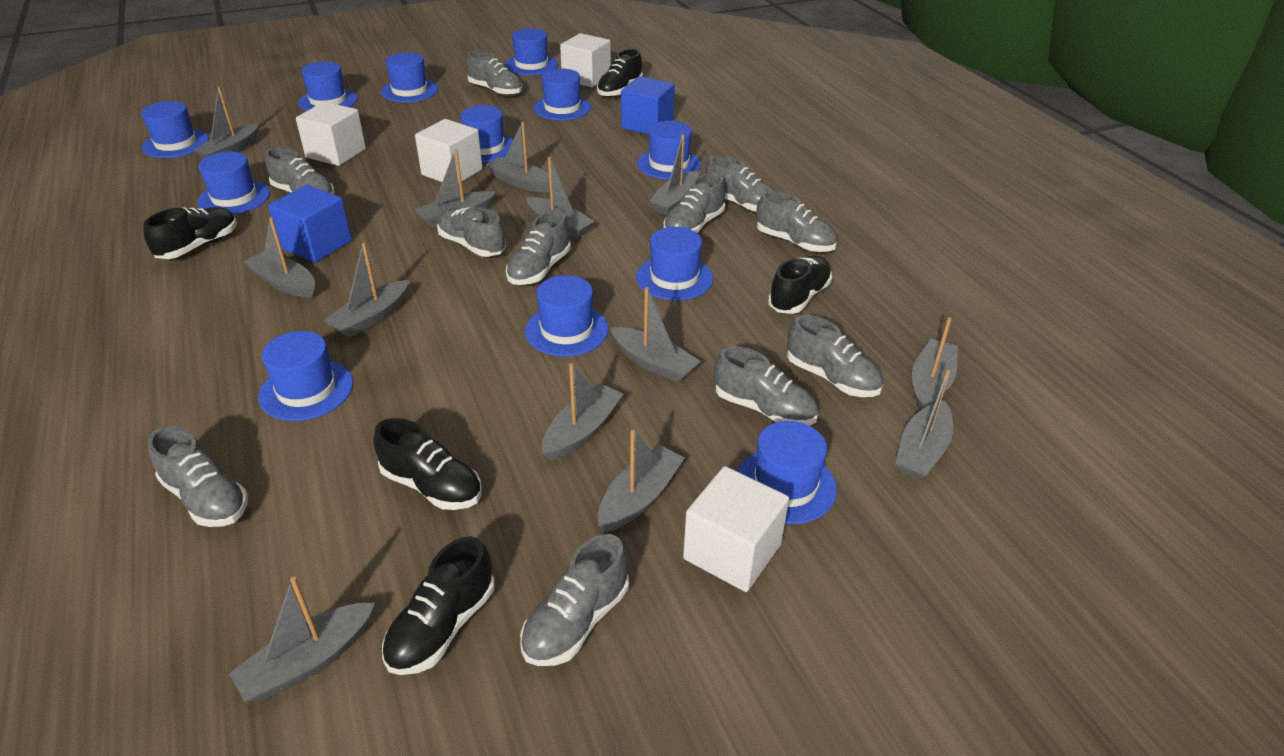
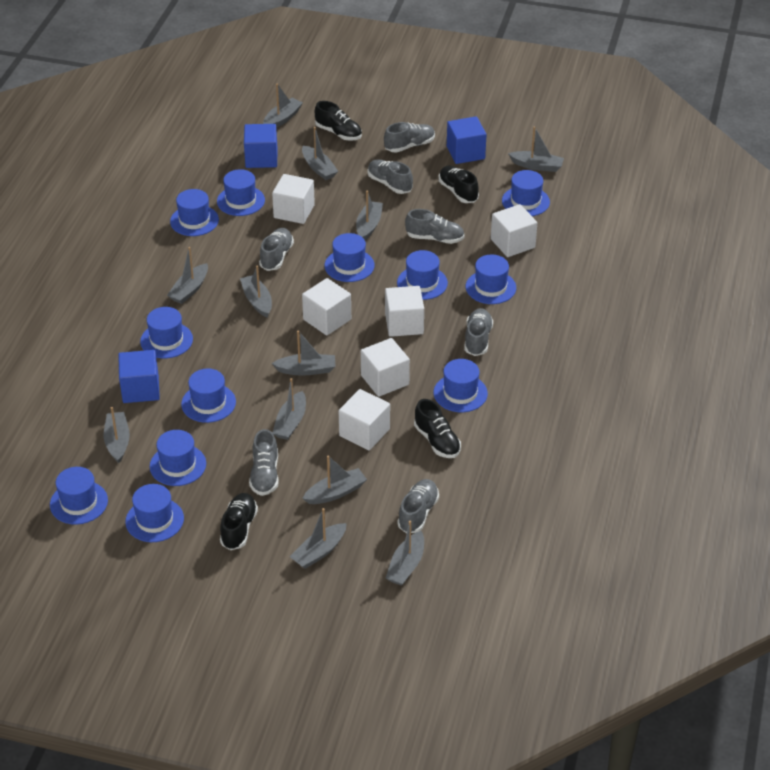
black shoe: [144,207,237,259] [373,418,482,510] [382,536,495,675] [597,49,643,97] [768,256,832,314] = 5 -> [220,493,258,550] [315,101,362,141] [414,399,461,458] [439,166,479,203] = 4
blue cube: [268,185,352,263] [621,76,675,135] = 2 -> [118,350,160,403] [244,124,278,168] [447,117,486,164] = 3
grey boat: [193,87,259,158] [229,577,375,702] [243,217,315,297] [324,243,409,338] [414,149,496,228] [486,122,550,192] [526,157,595,239] [542,363,624,461] [598,430,684,532] [610,287,701,382] [649,134,699,215] [895,369,953,480] [912,317,958,411] = 13 -> [104,407,130,463] [167,247,208,304] [240,265,272,318] [263,84,303,128] [272,331,336,375] [272,378,306,440] [290,508,347,569] [302,127,338,180] [302,456,367,504] [356,190,383,240] [386,521,424,586] [508,126,564,172] = 12
grey shoe: [148,426,248,527] [265,147,335,194] [437,207,506,257] [466,51,522,96] [506,211,571,285] [520,534,629,666] [663,173,725,233] [705,155,775,212] [714,346,818,426] [756,191,837,252] [787,315,883,397] = 11 -> [249,429,279,496] [259,228,294,271] [368,159,413,194] [384,122,435,153] [397,479,439,533] [405,209,465,244] [464,308,493,356] = 7
white cube: [296,102,366,166] [415,119,483,184] [560,33,611,87] [683,466,789,592] = 4 -> [272,174,315,224] [302,278,351,336] [339,389,390,450] [361,338,410,397] [385,286,424,337] [491,204,537,257] = 6

